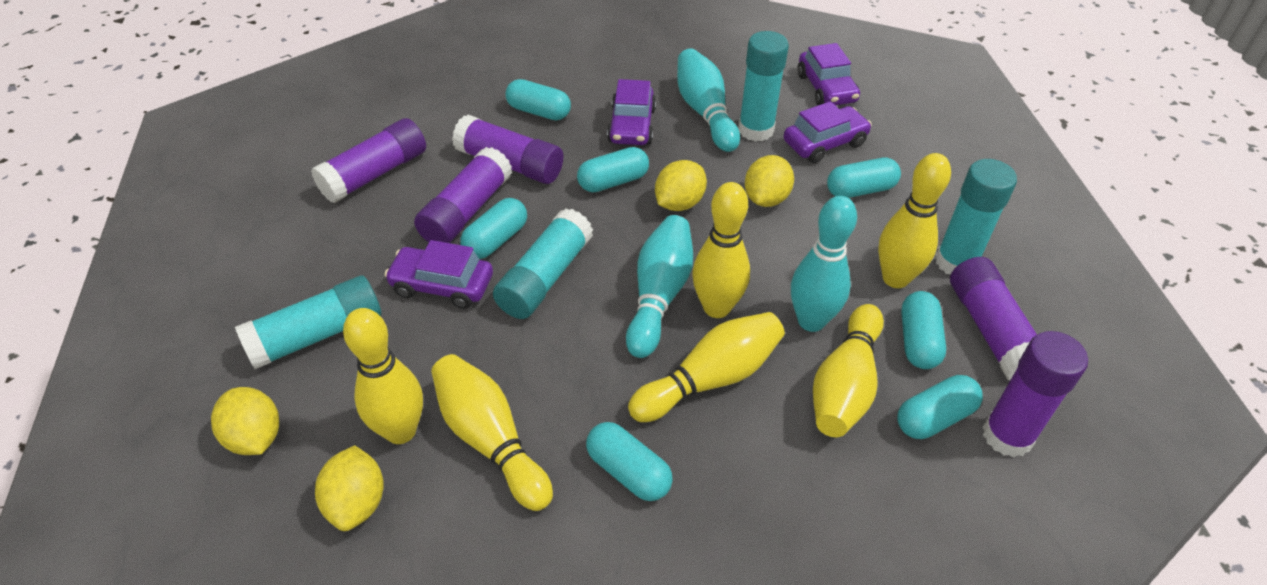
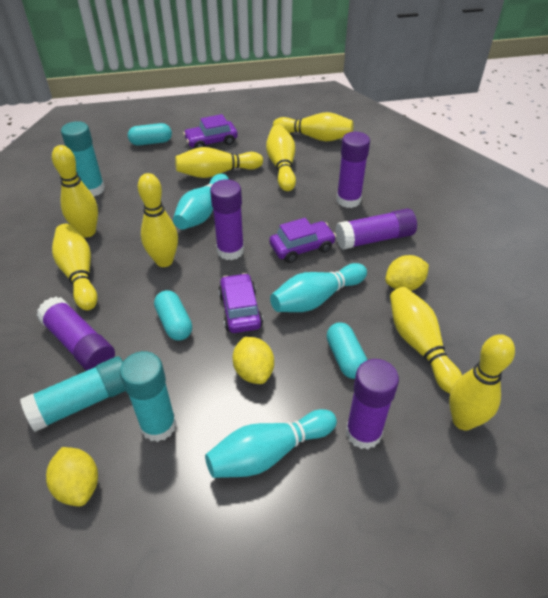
purple car: [385,240,493,309] [607,79,656,145] [783,101,872,163] [797,43,860,106] = 4 -> [183,114,238,148] [218,273,263,333] [269,218,336,263] = 3
turquoise capsule: [460,198,527,259] [505,79,571,120] [577,147,649,192] [586,422,673,501] [827,157,901,198] [897,375,983,439] [901,291,946,369] = 7 -> [128,123,172,146] [154,290,192,340] [327,322,367,379] = 3
turquoise glue stick: [235,276,381,369] [493,208,593,319] [738,31,789,141] [935,159,1017,275] = 4 -> [20,356,126,432] [61,121,105,196] [120,351,177,442] = 3
yellow bowling pin: [343,308,423,444] [431,354,553,511] [628,312,785,422] [692,182,750,318] [813,304,884,437] [878,153,951,288] = 6 -> [52,145,98,237] [52,224,98,310] [138,173,178,267] [175,147,263,178] [266,125,296,191] [273,112,353,141] [390,287,462,394] [449,334,515,430] = 8
yellow lemon: [211,387,279,455] [315,445,384,531] [655,160,707,211] [745,155,794,207] = 4 -> [46,447,98,506] [233,337,274,384] [385,255,429,291] = 3

